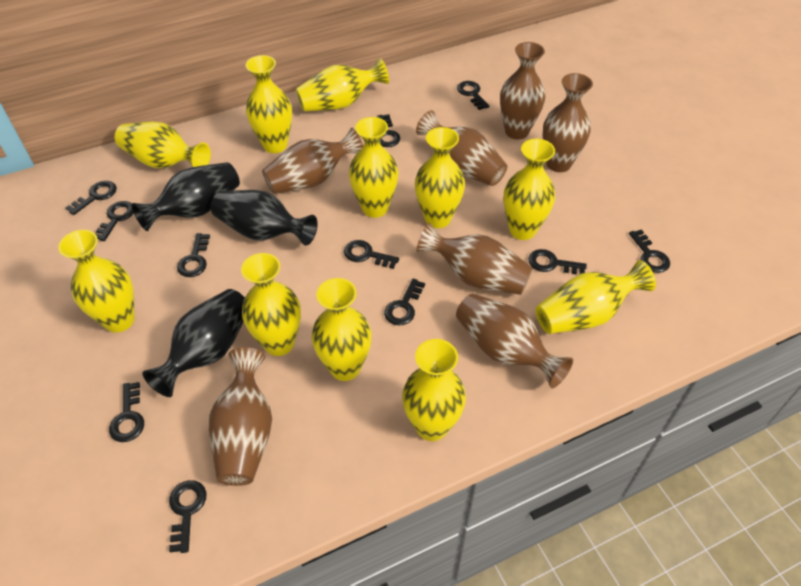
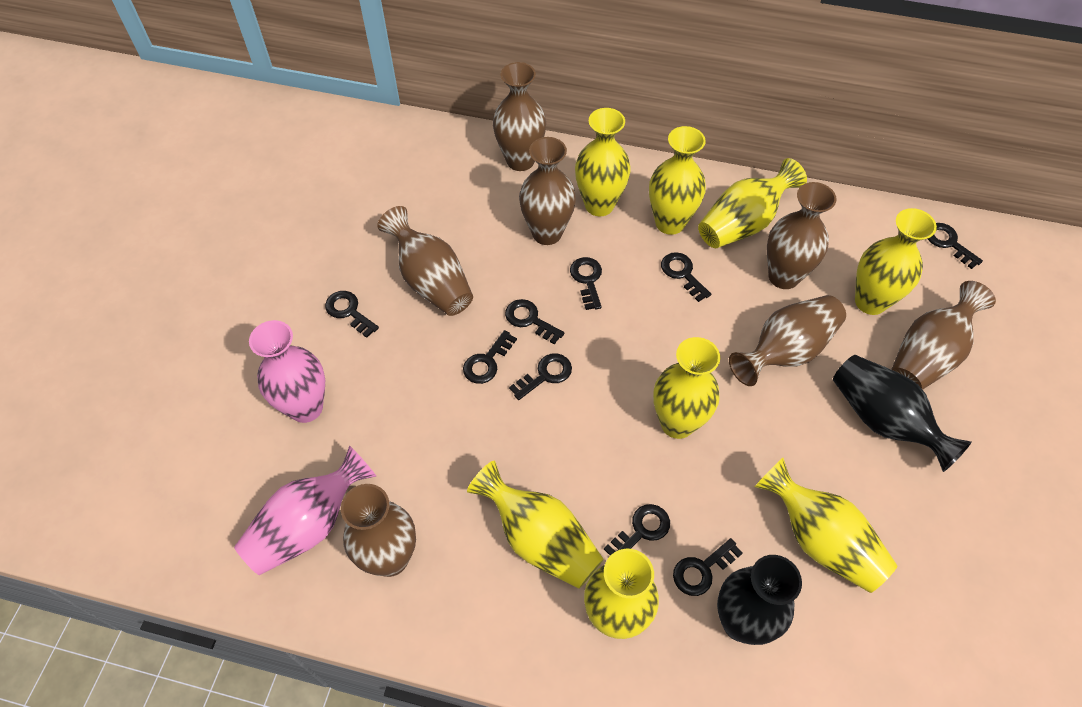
black key: [66,181,117,215] [96,201,134,241] [109,382,144,442] [169,480,206,553] [177,233,210,277] [344,240,399,269] [377,114,400,147] [384,278,425,326] [457,81,490,110] [528,249,587,274] [629,229,670,273] = 11 -> [325,291,379,338] [463,330,517,384] [505,299,565,344] [509,353,572,400] [570,257,602,310] [604,504,670,556] [661,252,711,302] [673,538,743,596] [927,223,983,269] = 9
black vase: [132,162,240,231] [142,289,245,397] [211,190,318,246] = 3 -> [717,555,802,645] [833,355,972,472] = 2
pink vase: none = 0 -> [234,446,376,575] [249,320,325,423] = 2
yellow vase: [58,230,135,333] [115,122,211,168] [241,253,301,356] [246,55,292,153] [296,58,389,112] [311,278,372,381] [349,117,398,218] [402,339,466,441] [415,127,465,228] [503,139,555,240] [536,260,656,334] = 11 -> [467,461,603,589] [575,108,631,216] [584,549,659,639] [649,126,706,235] [653,337,720,439] [698,158,807,248] [755,458,897,593] [855,208,937,315] = 8

